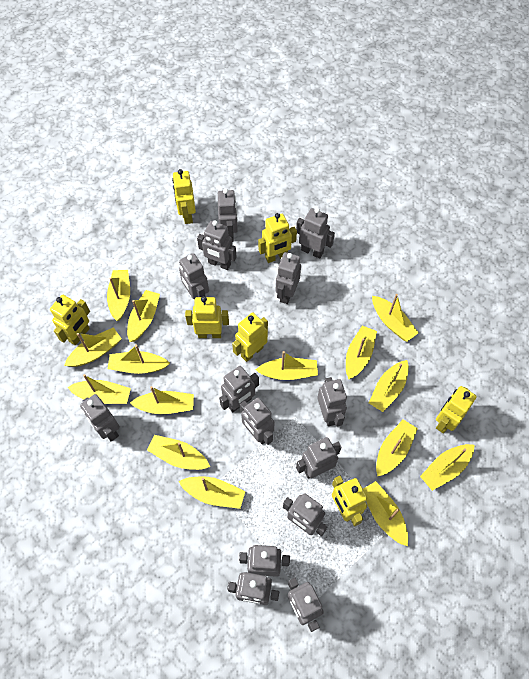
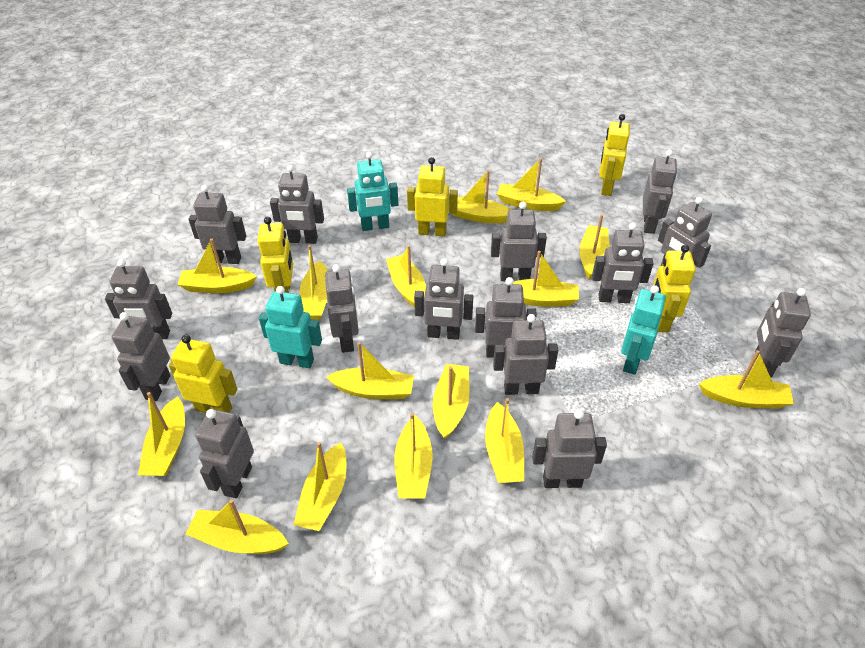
grey robot: [80,394,120,441] [179,253,209,299] [197,220,236,270] [218,188,238,242] [219,366,259,412] [227,572,279,605] [239,544,290,577] [240,398,274,445] [276,252,301,304] [283,493,327,536] [287,578,324,632] [296,208,335,259] [296,437,342,478] [317,377,347,427] = 14 -> [105,259,172,339] [112,312,171,401] [189,185,246,264] [195,409,254,498] [270,165,324,244] [325,264,359,353] [414,258,473,340] [475,277,537,358] [491,202,547,281] [493,314,558,395] [532,409,607,488] [592,223,654,303] [643,150,677,234] [658,197,712,268] [755,288,811,377] = 15
turquoise robot: none = 0 -> [259,286,322,368] [347,152,399,231] [621,285,666,375] = 3
yellow robot: [50,295,90,346] [172,169,196,224] [185,296,229,338] [232,313,268,362] [258,213,297,263] [332,476,367,527] [436,386,477,434] = 7 -> [169,335,237,413] [257,217,293,293] [407,157,458,237] [599,114,630,196] [653,245,696,332] = 5

